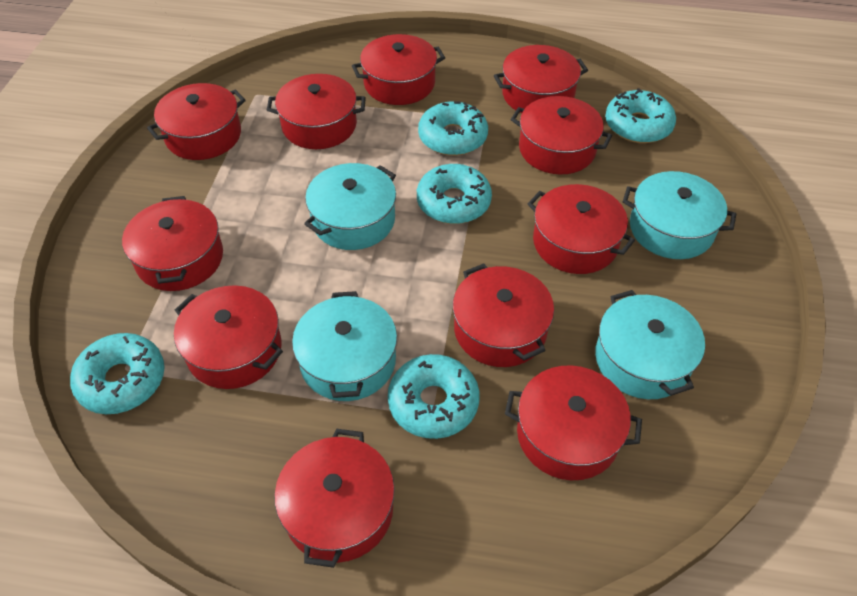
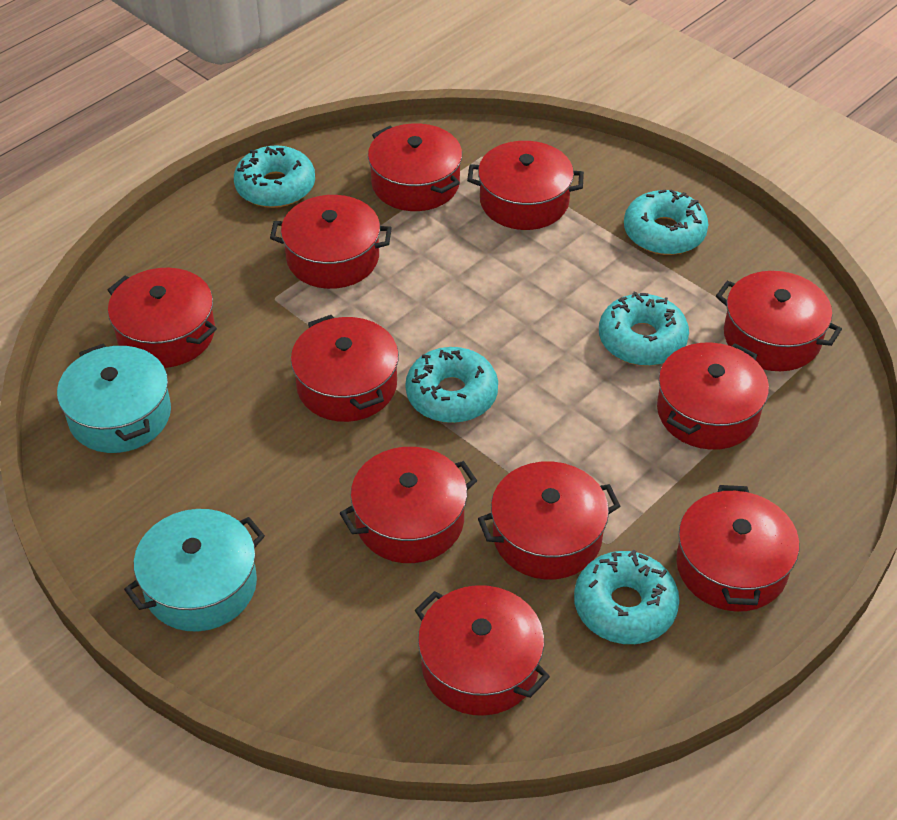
turquoise pot: [292,291,397,401] [304,163,396,250] [595,290,705,399] [623,171,736,259] = 4 -> [57,343,171,453] [124,509,265,631] = 2

